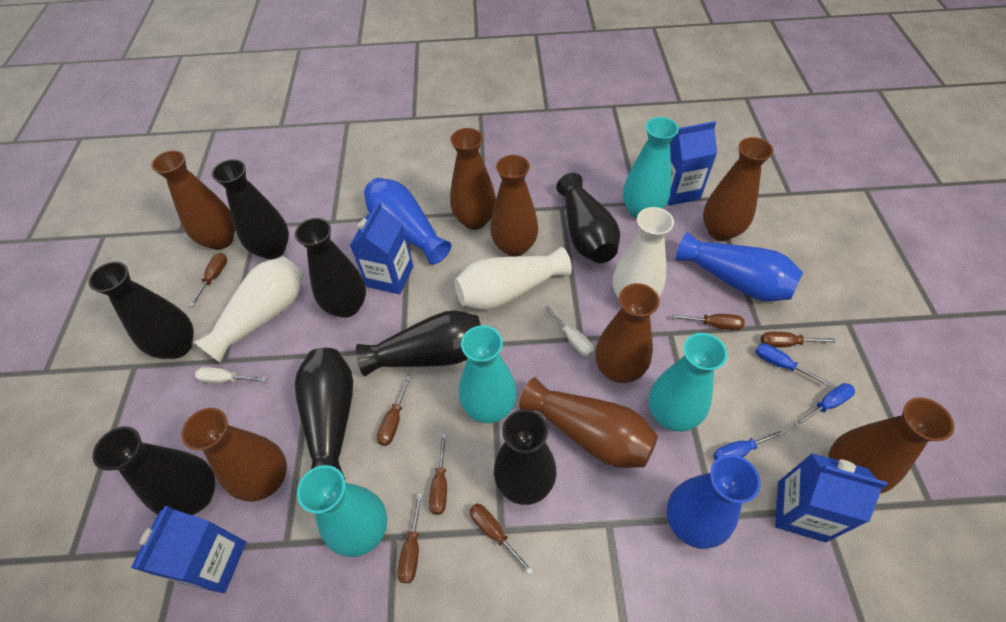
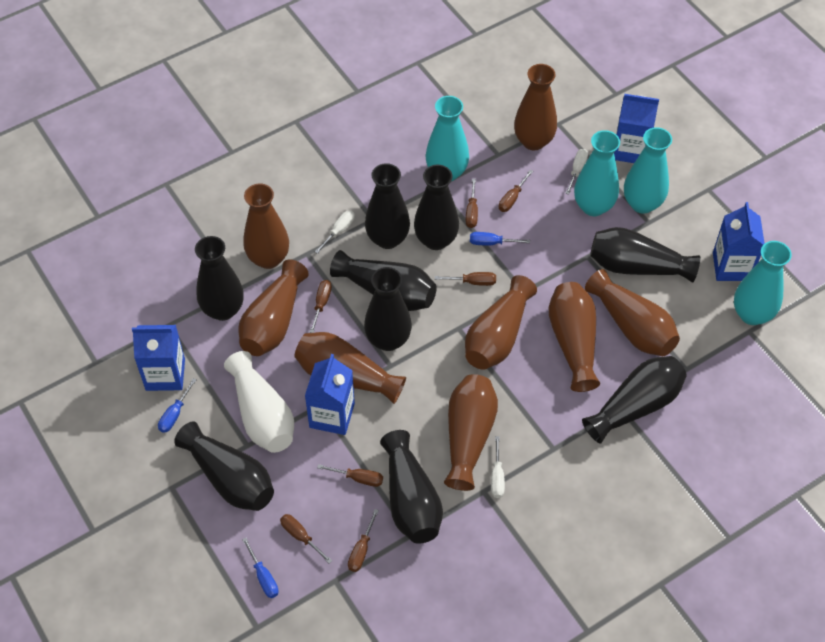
black vase: [88,262,194,359] [93,426,215,515] [212,159,289,259] [295,218,366,318] [295,348,353,479] [356,310,481,376] [494,409,556,505] [556,173,620,263] = 8 -> [174,421,274,511] [195,236,244,321] [330,250,437,311] [364,267,412,351] [365,163,410,249] [380,430,443,544] [414,165,459,250] [582,356,687,443] [590,227,700,283] = 9
blue vase: [364,178,451,265] [667,455,761,549] [676,232,803,301] = 3 -> none = 0
white screwdriver: [195,367,267,383] [544,306,594,357] = 2 -> [315,210,355,254] [491,436,505,498] [565,149,588,195] = 3
white vase: [194,256,303,363] [455,247,572,310] [613,207,674,299] = 3 -> [224,351,294,453] = 1

